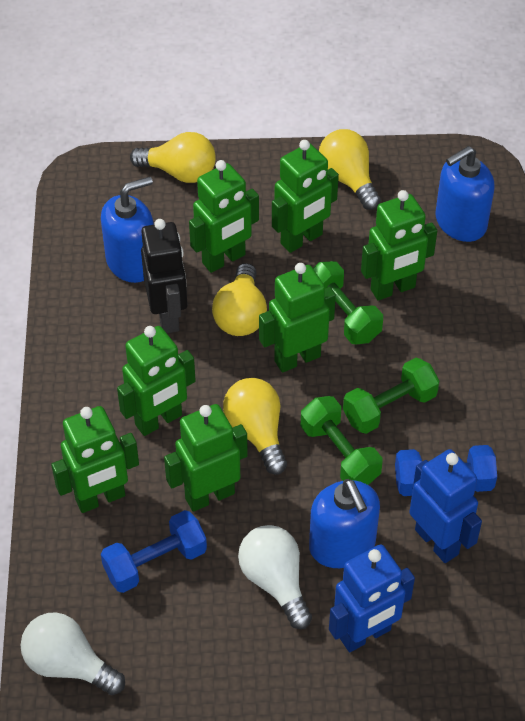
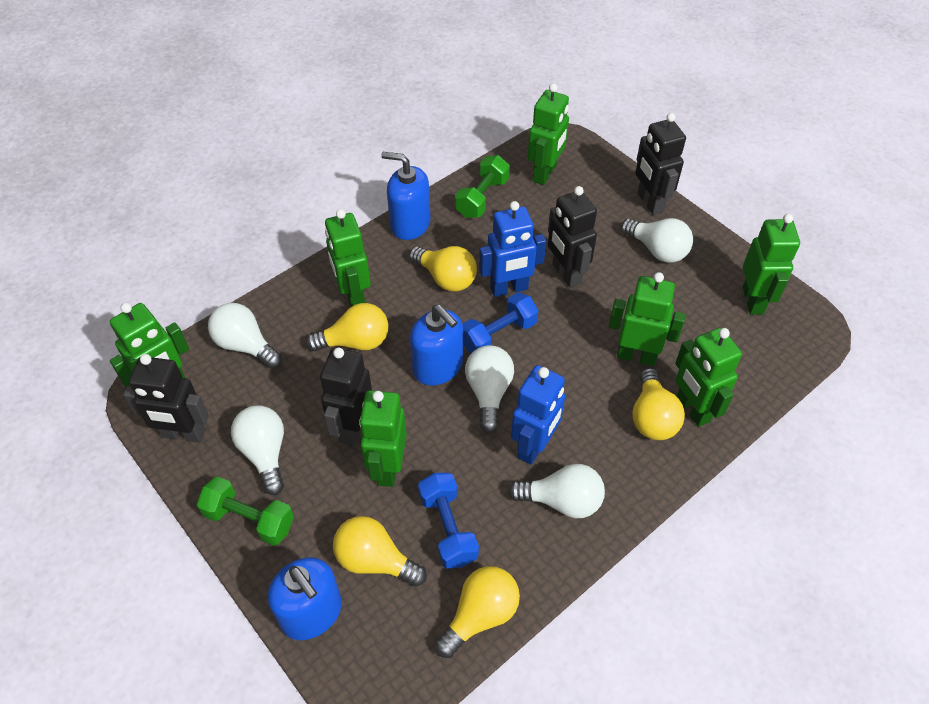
black robot: [141,219,187,333] = 1 -> [123,354,209,443] [320,347,372,446] [548,186,597,288] [635,113,686,215] = 4
green dumbbell: [301,396,382,485] [313,261,383,344] [343,358,439,434] = 3 -> [197,477,294,546] [455,155,510,218] = 2
white light bulb: [21,612,125,695] [238,525,312,629] = 2 -> [208,303,282,368] [231,406,284,495] [465,345,514,433] [508,464,605,518] [621,218,693,263] = 5
yellow light bulb: [130,132,216,183] [212,263,267,336] [223,378,287,475] [319,129,381,210] = 4 -> [306,303,388,351] [333,516,427,587] [409,246,477,292] [435,566,520,658] [632,368,685,440] = 5

